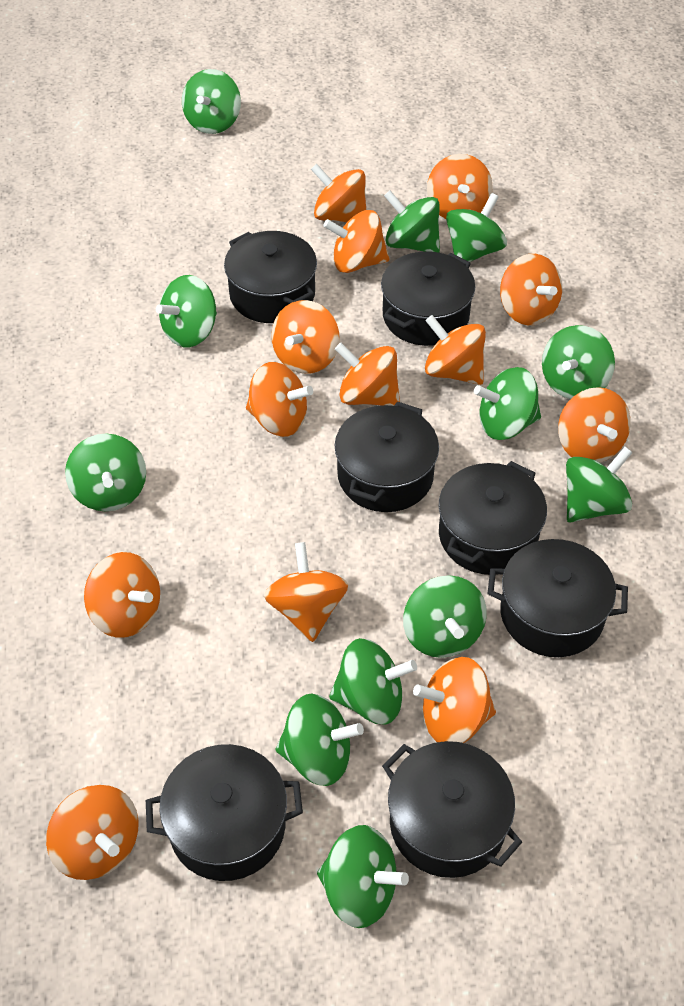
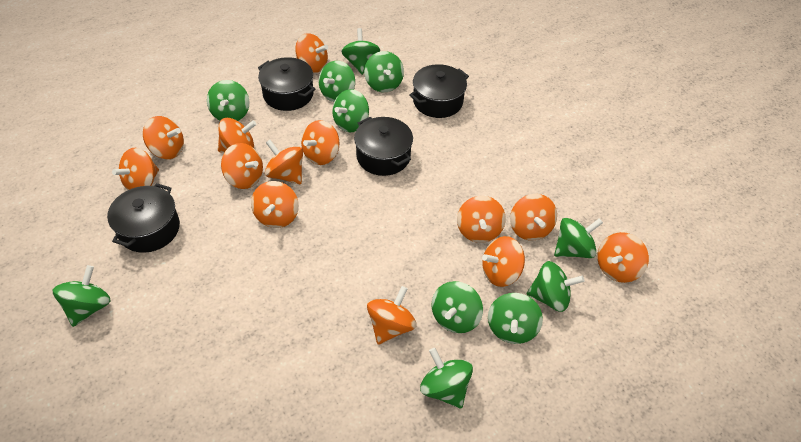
black pot: [146,744,303,881] [224,231,317,323] [335,402,439,512] [381,251,475,346] [382,741,522,878] [439,461,547,575] [487,539,628,657] = 7 -> [107,183,180,253] [258,57,315,111] [354,117,413,176] [409,64,469,118] = 4
green spinning top: [65,434,146,511] [156,275,217,347] [182,69,241,134] [276,694,364,786] [317,825,409,928] [329,638,417,725] [384,190,440,252] [403,575,487,658] [446,193,507,262] [474,367,541,440] [542,325,615,399] [566,447,633,522] = 12 -> [53,265,111,327] [207,80,249,121] [319,61,355,102] [332,89,369,132] [341,28,380,75] [364,51,404,92] [420,348,473,408] [432,281,483,333] [488,293,543,344] [527,261,584,312] [554,218,603,258] = 11

